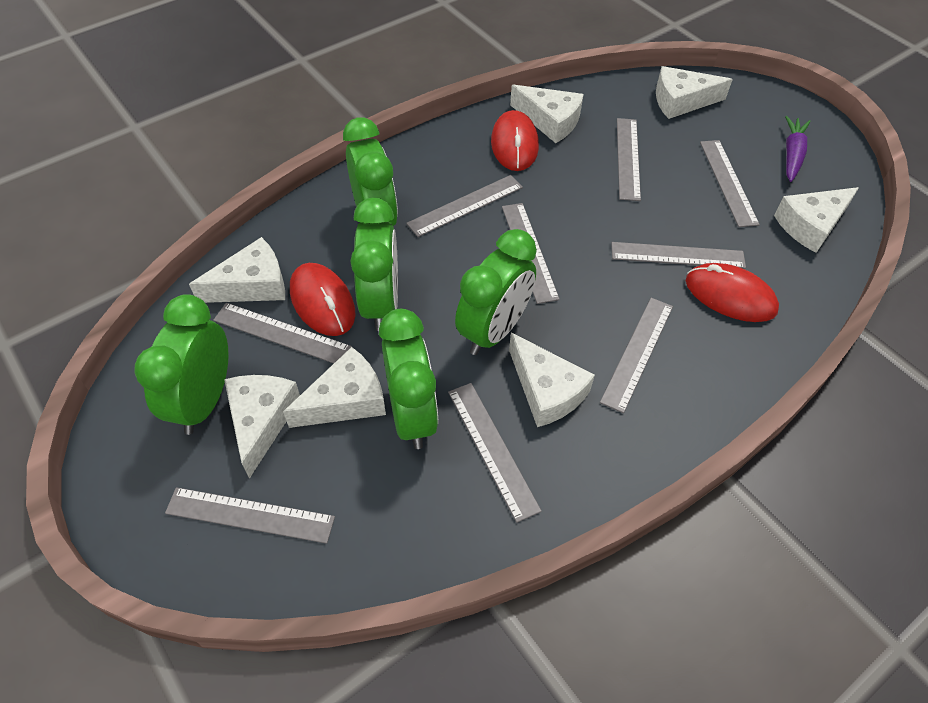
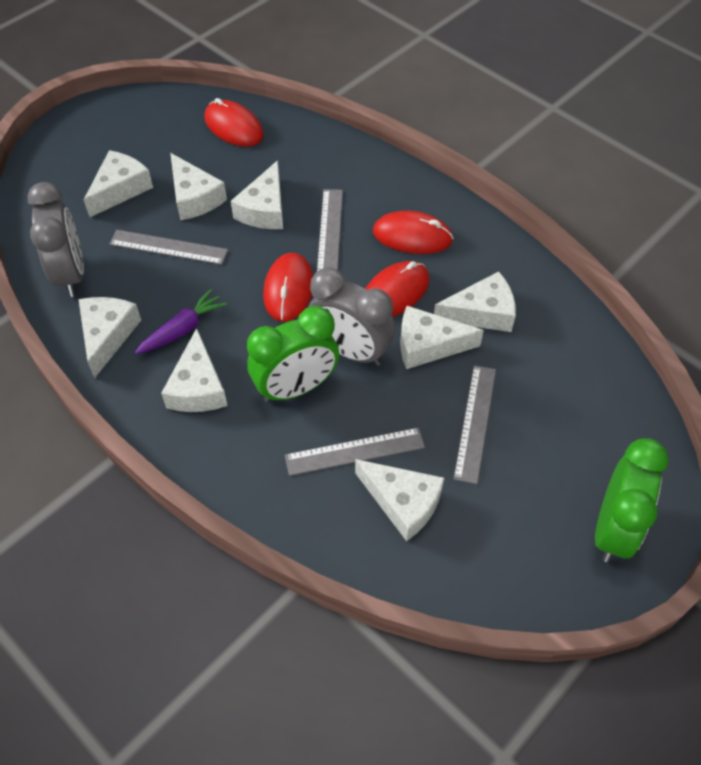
green clock: [135,294,229,435] [343,117,398,226] [350,198,398,331] [379,309,438,449] [455,229,537,355] = 5 -> [247,306,339,402] [595,438,669,562] = 2
grey clock: none = 0 -> [27,182,84,297] [309,267,395,366] = 2
grey ruler: [165,487,335,544] [213,303,352,364] [406,175,523,237] [448,383,542,523] [502,203,560,304] [600,298,673,413] [611,242,746,269] [617,118,641,201] [700,140,760,227] = 9 -> [109,230,228,265] [285,428,425,476] [317,189,343,271] [453,365,496,484] = 4
red mouse: [290,263,356,336] [491,110,539,171] [686,263,779,322] = 3 -> [205,98,264,147] [263,253,313,322] [365,261,430,317] [373,211,454,254] = 4
white cheese: [189,237,285,303] [224,375,300,479] [283,347,386,428] [509,333,595,427] [510,84,584,143] [656,66,733,119] [774,187,859,253] = 7 -> [79,297,141,378] [84,150,153,217] [161,328,228,412] [170,153,227,220] [231,160,283,229] [355,459,444,541] [401,306,484,369] [434,271,516,332] = 8

